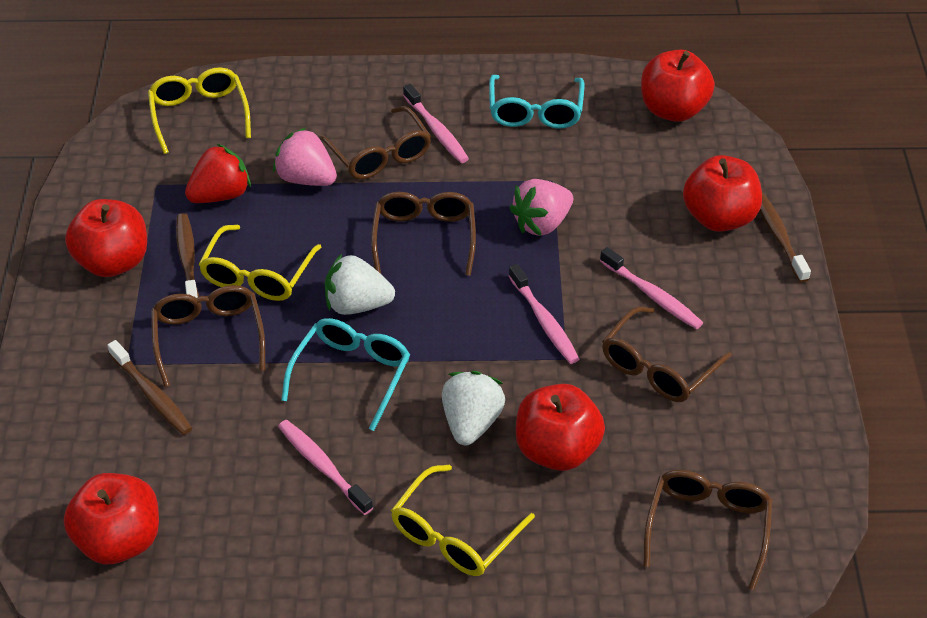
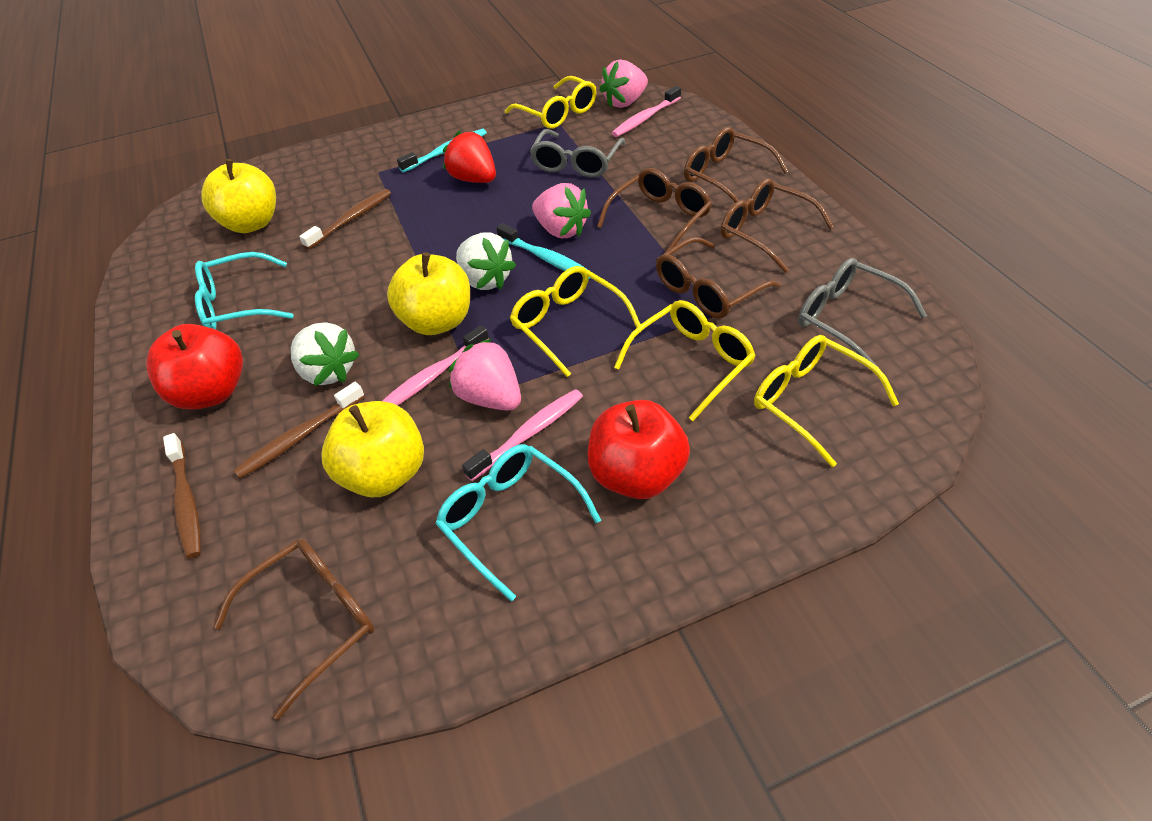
grey glasses: none = 0 -> [530,129,626,178] [798,258,927,368] = 2
pink strawberry: [273,128,337,186] [509,179,573,236] = 2 -> [449,338,521,411] [532,183,591,238] [599,60,648,108] = 3
pink toothbrush: [278,420,373,515] [403,84,469,163] [508,264,579,364] [600,247,703,329] = 4 -> [383,325,489,406] [462,389,583,481] [612,86,681,137] = 3
red apple: [64,473,159,564] [65,199,147,277] [516,384,605,471] [641,50,715,122] [683,155,762,232] = 5 -> [146,324,243,410] [587,400,690,499] = 2
turquoise toothbrush: none = 0 -> [397,129,487,173] [496,223,590,280] = 2
yellow apple: none = 0 -> [201,159,276,233] [321,401,424,497] [387,252,470,335] = 3
yellow glasses: [148,67,251,154] [198,225,321,301] [391,465,535,576] = 3 -> [505,76,597,129] [510,266,641,377] [614,300,756,421] [754,335,899,467] = 4

